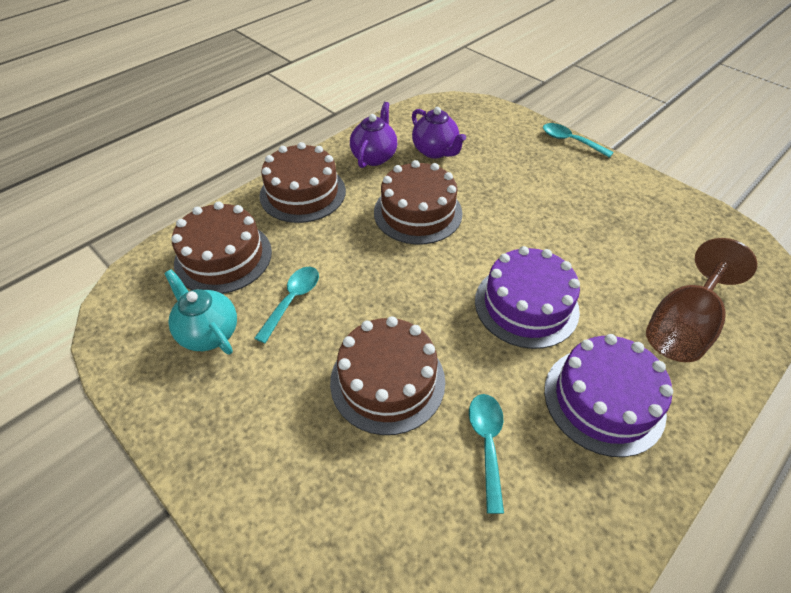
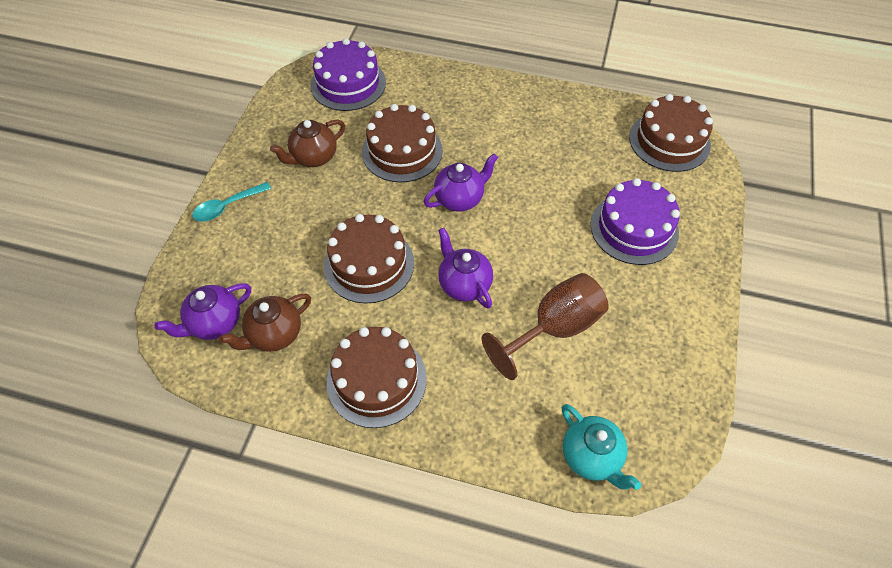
brown teapot: none = 0 -> [219,294,311,352] [270,120,345,167] = 2
purple teapot: [350,102,397,168] [412,107,466,159] = 2 -> [154,283,251,340] [424,153,498,211] [438,228,493,309] = 3
turquoise spoon: [254,267,319,343] [469,394,504,514] [543,123,614,158] = 3 -> [192,182,271,222] = 1

